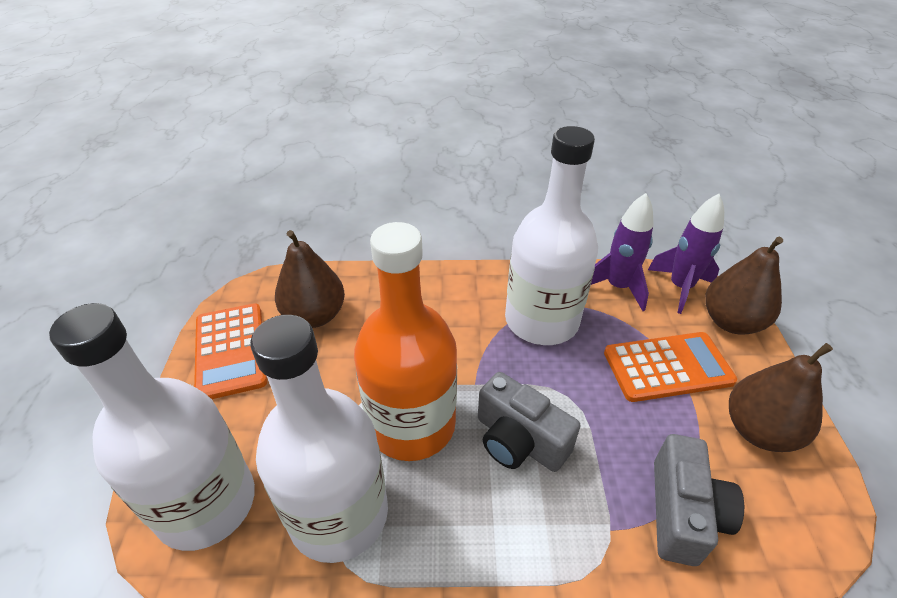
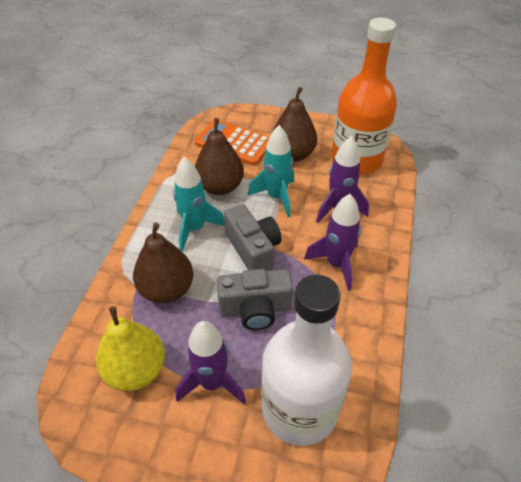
orange calculator: [194,303,267,399] [604,332,737,402] = 2 -> [195,120,269,165] = 1
purple rocket: [591,193,654,311] [648,194,724,314] = 2 -> [175,321,246,404] [304,194,361,291] [316,136,369,223] = 3
turquoise rocket: none = 0 -> [173,157,225,252] [248,125,294,217] = 2
white bottle: [49,303,255,551] [250,315,388,563] [505,126,598,345] = 3 -> [261,275,352,446] = 1
yellow pear: none = 0 -> [96,306,165,391] = 1

